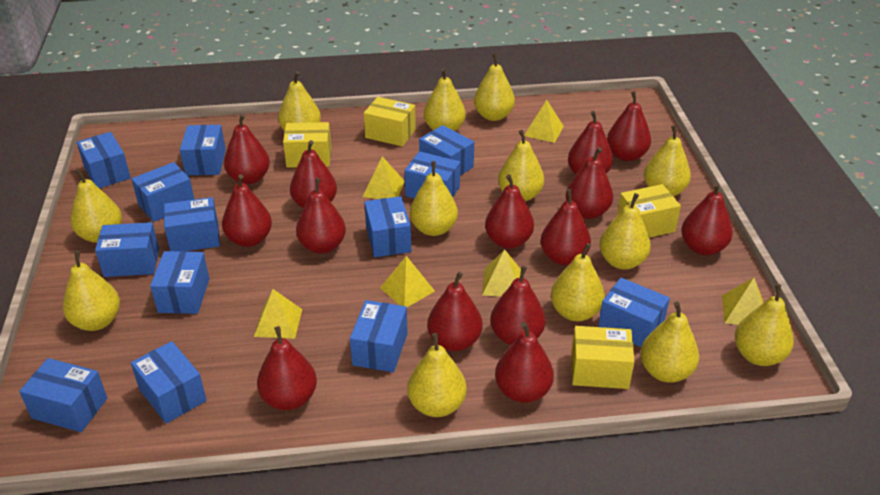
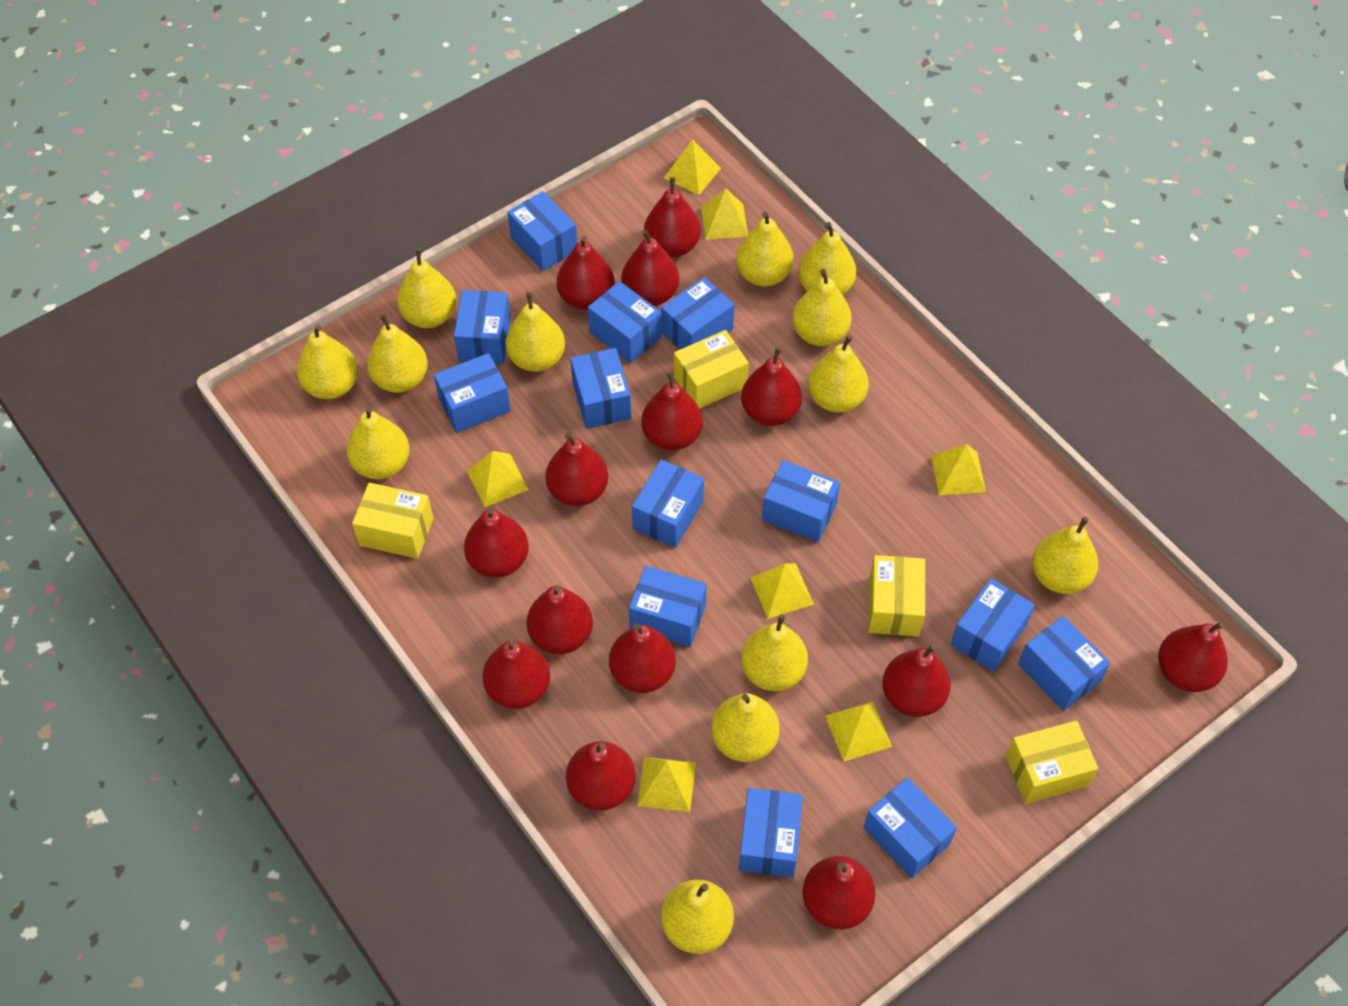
yellow pyramid: [254,289,302,339] [363,156,405,199] [380,256,435,307] [482,249,521,297] [524,100,564,143] [722,278,763,325] = 6 -> [467,451,528,507] [637,757,696,812] [664,140,721,195] [701,189,748,240] [750,563,814,619] [825,701,892,762] [931,444,986,496] = 7

